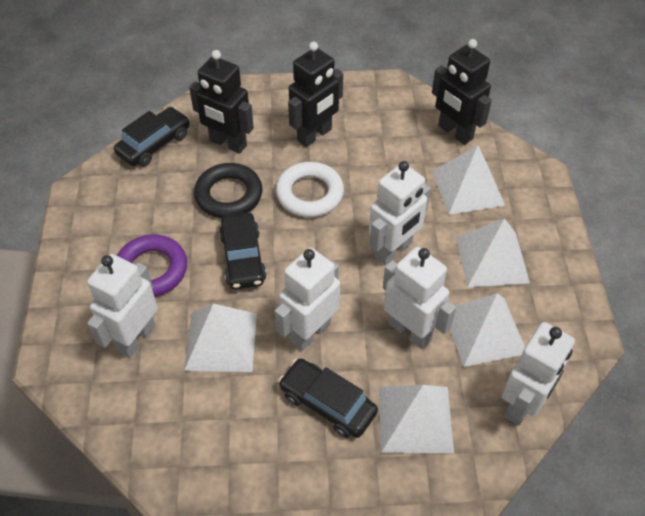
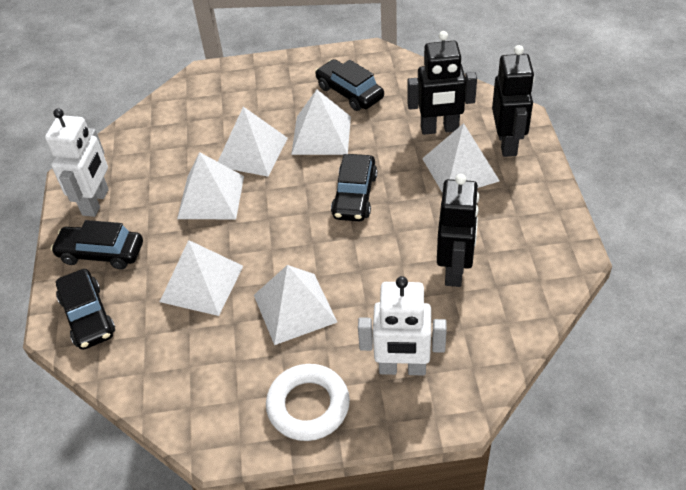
black car: [114,107,190,167] [219,212,267,290] [278,358,378,438] = 3 -> [51,220,143,270] [56,269,115,350] [315,59,384,111] [331,154,377,221] = 4
black ring: [194,163,262,218] = 1 -> none = 0
purple ring: [117,235,187,297] = 1 -> none = 0
white pyramid: [184,304,257,372] [379,385,454,453] [432,145,505,215] [450,293,525,367] [456,218,530,288] = 5 -> [160,240,243,316] [177,152,244,219] [218,107,288,176] [254,265,337,345] [291,89,351,155] [422,123,500,193] = 6
white robot: [87,254,158,358] [275,248,340,351] [369,161,431,265] [383,247,456,349] [502,322,575,426] = 5 -> [45,108,109,217] [358,276,447,376] = 2

